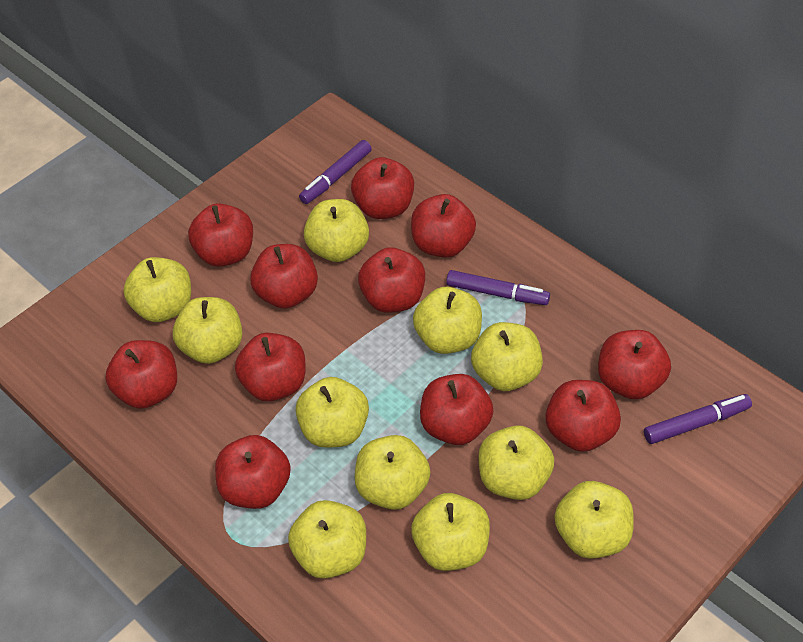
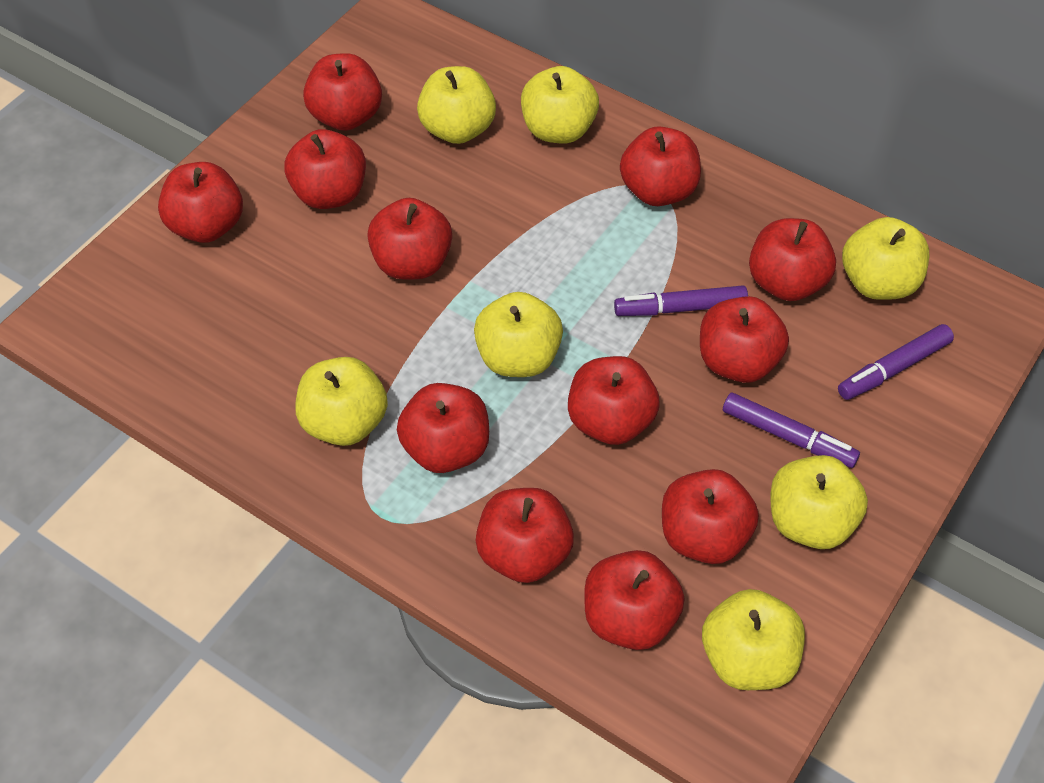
red apple: [105,340,177,409] [188,203,253,267] [215,435,291,509] [235,333,305,401] [250,244,318,309] [351,157,414,219] [358,247,425,313] [411,194,476,258] [420,374,493,445] [546,380,621,452] [598,330,671,399] = 11 -> [158,162,243,243] [284,129,366,209] [303,53,382,131] [367,198,452,279] [397,383,489,473] [476,488,574,583] [568,356,660,445] [584,550,685,650] [620,126,701,206] [662,469,759,564] [700,296,789,383] [749,218,836,301] = 12
yellow apple: [123,257,191,322] [173,297,242,364] [288,500,366,579] [296,377,369,448] [304,199,369,262] [355,435,430,510] [411,493,490,571] [413,287,482,354] [471,322,543,391] [479,425,554,500] [555,481,634,559] = 11 -> [296,357,388,446] [417,66,496,144] [474,292,563,377] [521,66,599,143] [702,589,805,690] [771,455,868,549] [842,217,929,300] = 7

